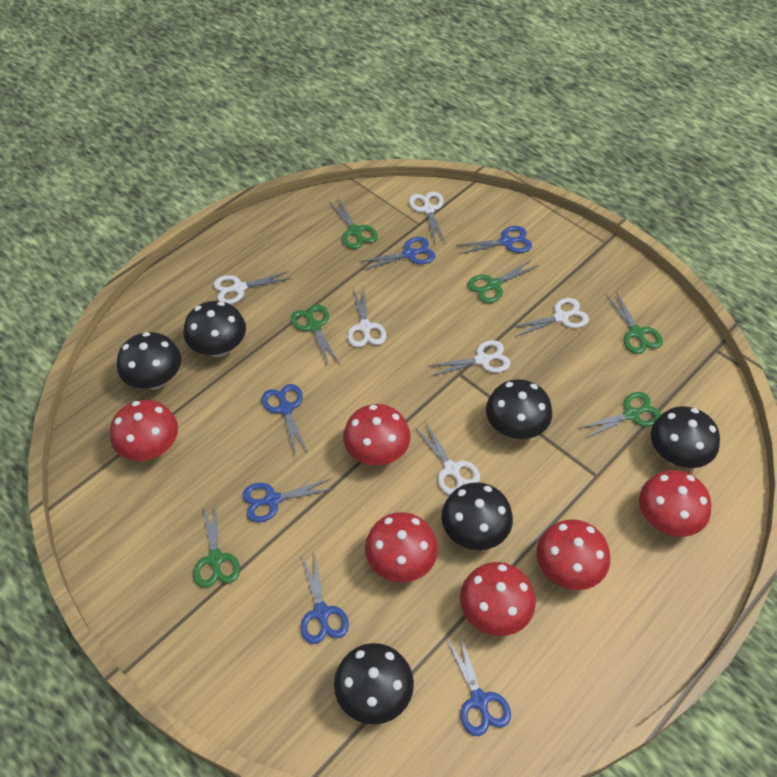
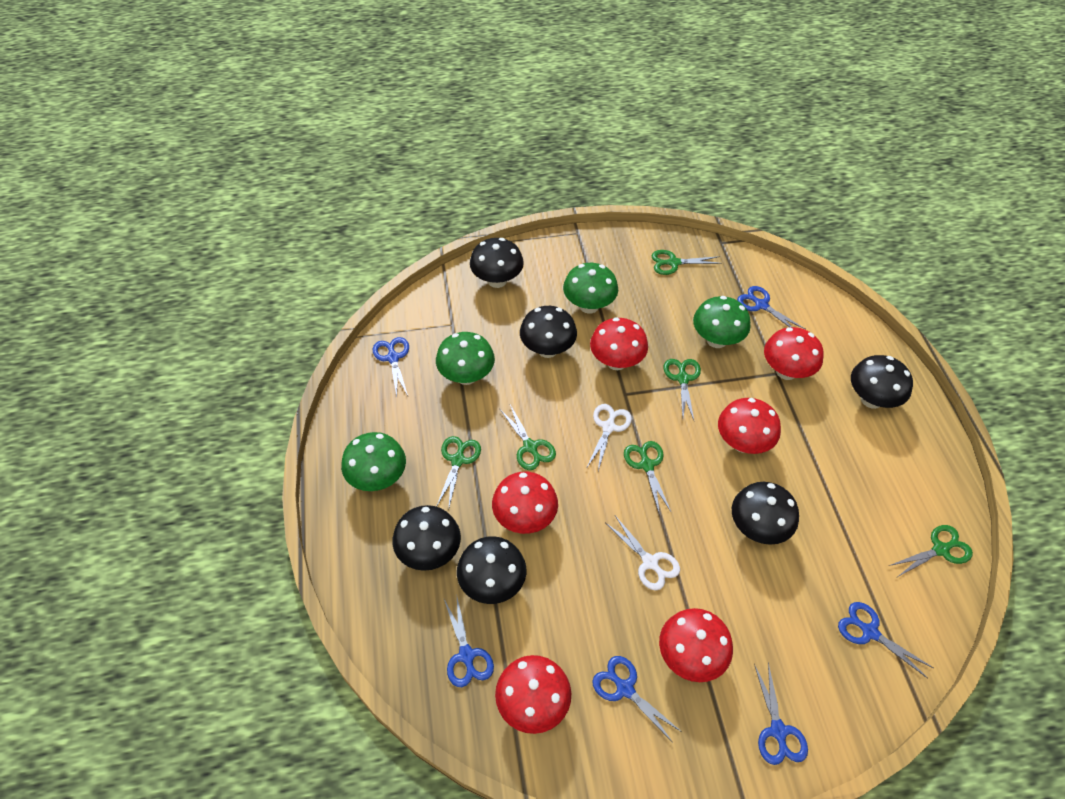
green mushroom: none = 0 -> [341,432,406,491] [436,332,495,385] [563,263,618,313] [693,296,751,348] = 4
white scissors: [213,271,292,304] [347,285,387,347] [409,191,446,244] [414,421,480,495] [429,340,510,376] [510,298,589,337] = 6 -> [586,404,632,471] [606,516,680,590] = 2

